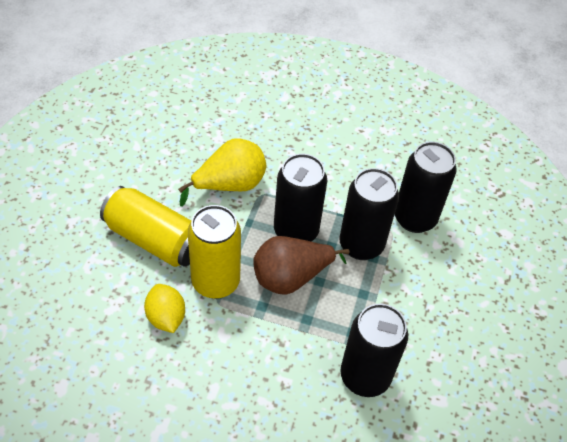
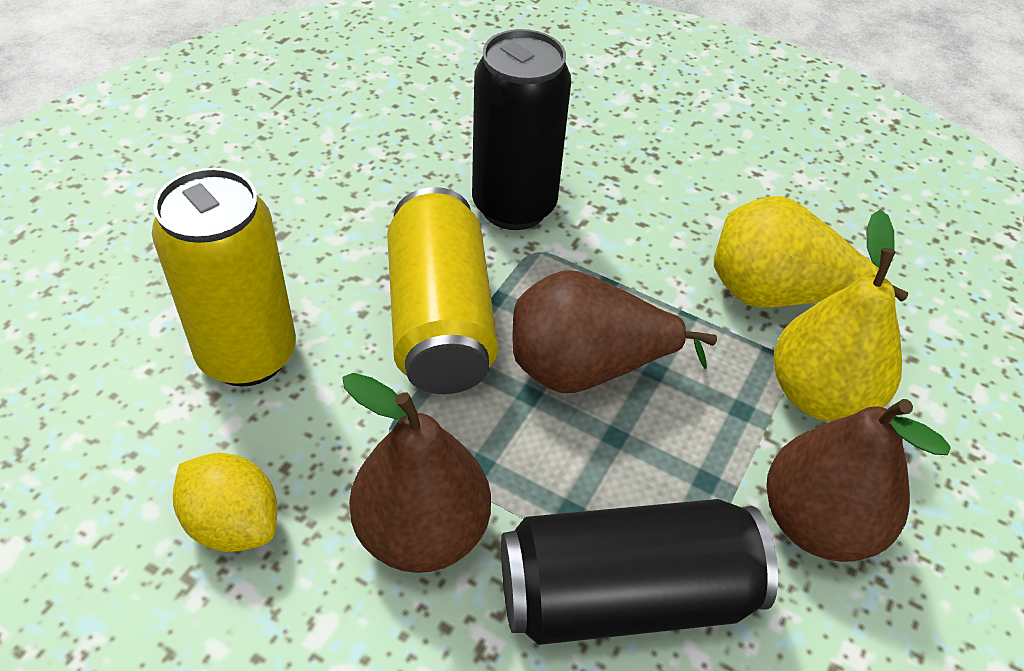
black can: [274,154,327,241] [339,168,399,260] [341,304,408,397] [395,142,456,233] = 4 -> [472,29,571,230] [501,499,778,645] = 2
brown pear: [253,236,350,295] = 1 -> [342,373,491,573] [513,270,717,393] [766,399,951,562] = 3
yellow pear: [178,139,266,206] = 1 -> [714,196,908,308] [774,210,902,422] = 2

